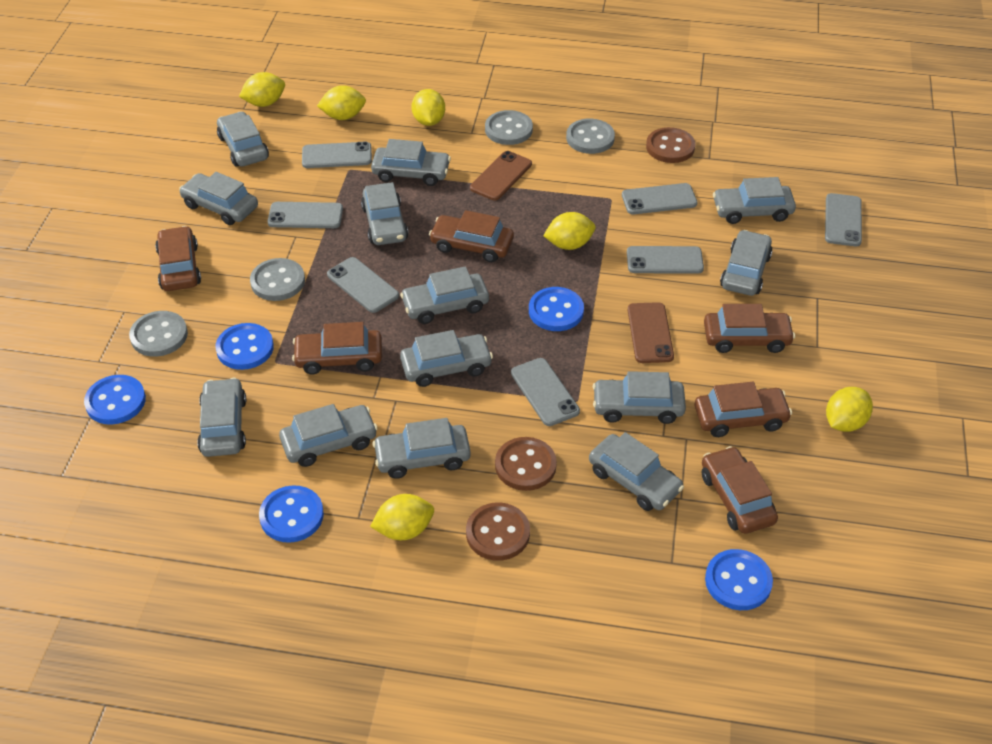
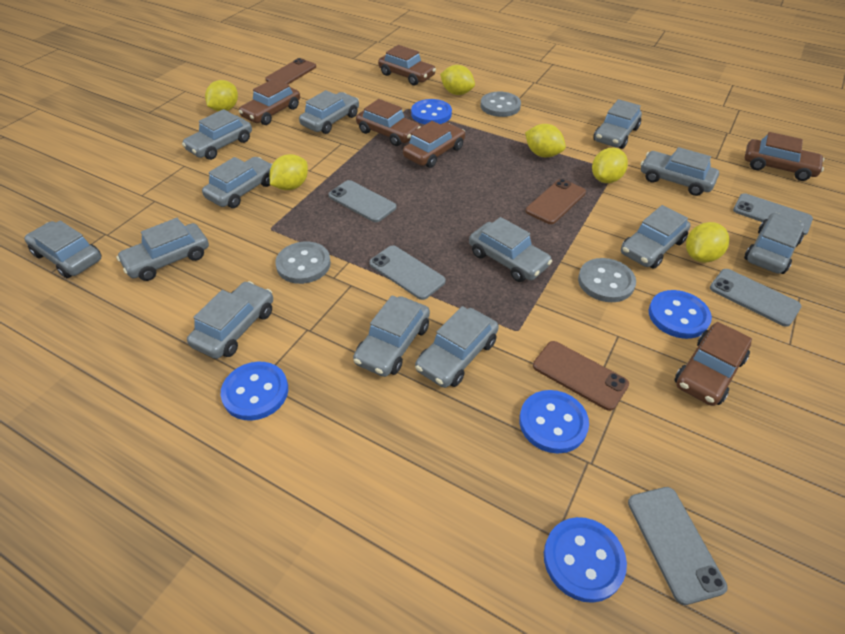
brown button: [466,503,530,561] [495,437,557,491] [646,127,695,163] = 3 -> none = 0
brown phone: [470,151,532,201] [628,302,674,363] = 2 -> [265,58,316,85] [526,179,586,224] [533,341,629,411] = 3
grey button: [129,311,188,357] [250,258,305,301] [485,110,533,145] [566,119,615,154] = 4 -> [275,241,331,284] [481,92,521,117] [578,258,636,302] = 3
grey phone: [268,202,343,228] [302,142,372,168] [327,257,399,313] [511,358,580,426] [622,183,697,214] [627,246,704,274] [825,193,862,246] = 7 -> [328,180,396,222] [369,245,446,300] [628,487,727,605] [710,269,801,327] [733,193,813,235] = 5

